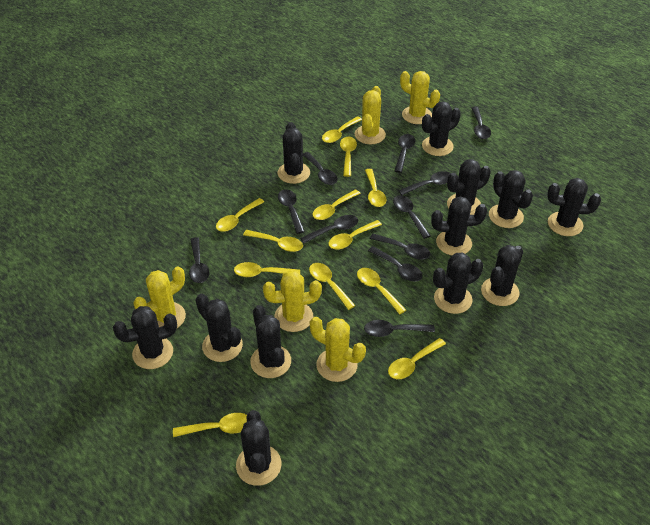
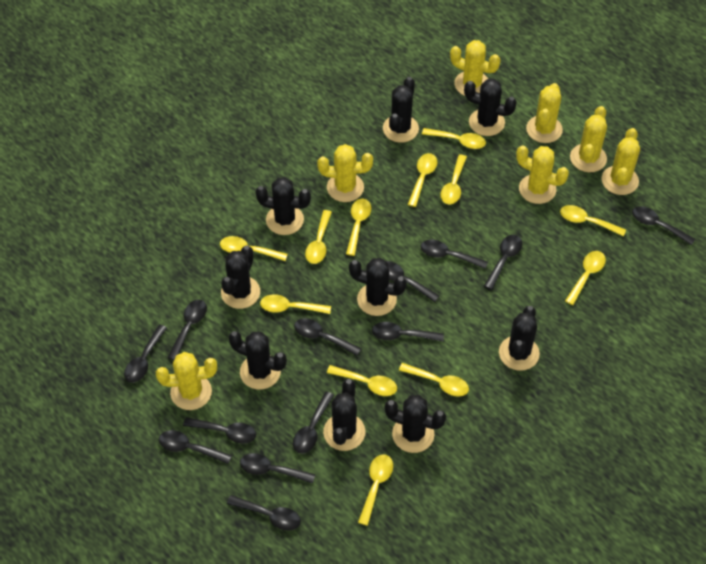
black cactus: [113,306,177,369] [196,294,243,362] [236,410,281,486] [250,305,291,378] [277,122,310,184] [422,101,461,156] [431,196,487,256] [433,252,483,314] [447,159,491,215] [481,245,523,306] [489,170,533,228] [547,178,601,236] = 12 -> [221,246,260,309] [228,331,287,389] [255,177,311,235] [323,379,366,451] [349,258,407,316] [383,77,419,143] [385,395,446,453] [464,79,517,136] [499,306,540,371] = 9
black spoon: [189,237,209,283] [278,189,305,234] [300,215,358,244] [303,152,338,185] [364,320,435,337] [368,246,423,282] [370,233,430,260] [393,195,431,239] [394,134,415,173] [398,171,451,195] [472,107,491,139] = 11 -> [124,324,167,383] [159,430,232,464] [167,300,207,360] [183,417,256,444] [227,495,301,530] [240,453,315,484] [293,392,334,453] [294,318,361,356] [372,322,444,342] [386,261,439,302] [421,240,488,269] [484,235,522,290] [632,206,695,245] = 13
yellow cactus: [134,266,186,328] [263,270,322,332] [310,317,366,382] [355,86,386,144] [400,71,440,124] = 5 -> [156,352,217,410] [317,144,373,202] [450,40,501,96] [516,145,569,204] [526,83,563,143] [570,106,607,172] [601,128,640,195] = 7

